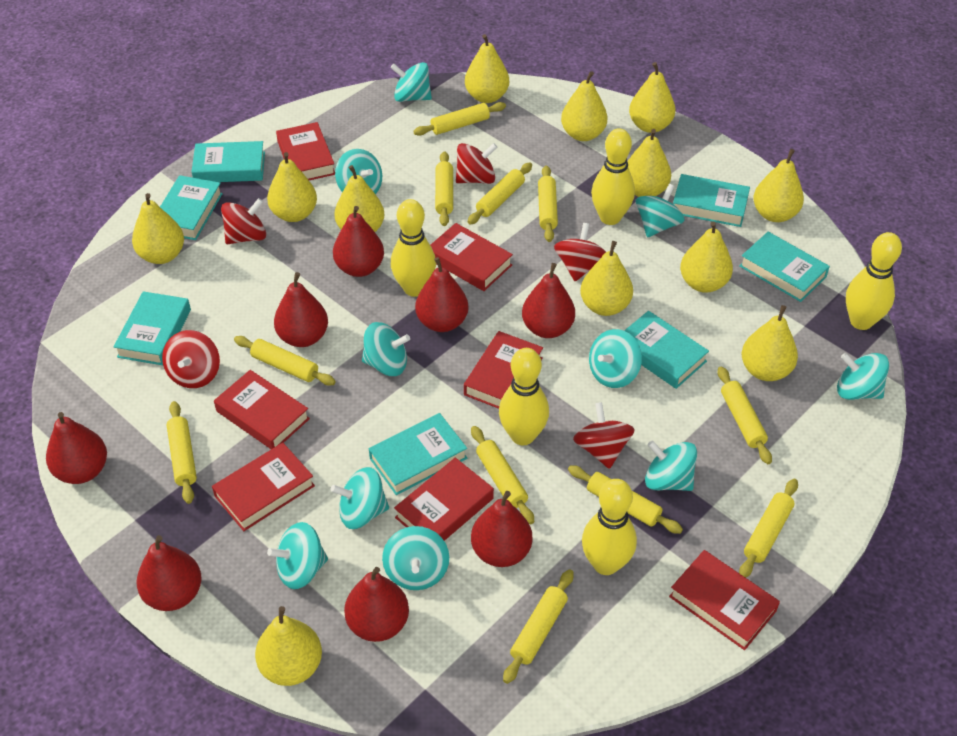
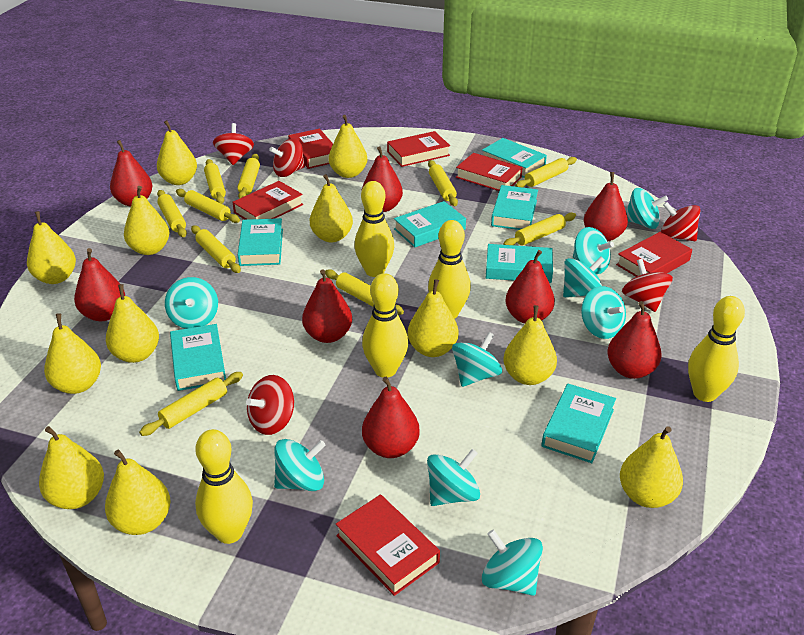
red book: [212,443,315,531] [214,370,310,449] [276,122,335,180] [394,457,494,541] [430,223,513,291] [464,331,543,409] [669,550,780,650] = 7 -> [232,181,303,220] [288,129,333,169] [336,494,440,596] [387,131,450,167] [456,153,523,191] [616,232,692,277] = 6
turquoise spinning top: [267,522,328,589] [331,467,389,529] [335,149,382,194] [362,322,410,376] [382,526,449,590] [390,62,432,102] [589,329,642,388] [636,184,685,238] [645,440,697,491] [837,353,889,400] = 10 -> [165,277,218,329] [274,439,326,491] [427,449,480,506] [452,332,502,387] [482,529,543,596] [563,256,605,297] [573,227,614,274] [581,286,626,339] [626,188,668,229] = 9
yellow rolling pin: [166,401,197,504] [234,336,336,386] [413,102,506,136] [435,151,453,226] [468,162,532,224] [471,426,534,524] [503,569,574,684] [538,166,558,242] [568,465,683,534] [718,366,772,464] [739,479,798,578] = 11 -> [139,372,243,436] [157,190,187,237] [176,189,240,223] [191,225,241,273] [204,159,226,204] [237,154,260,199] [325,269,404,315] [428,160,458,206] [503,212,576,246] [515,157,577,188] = 10

